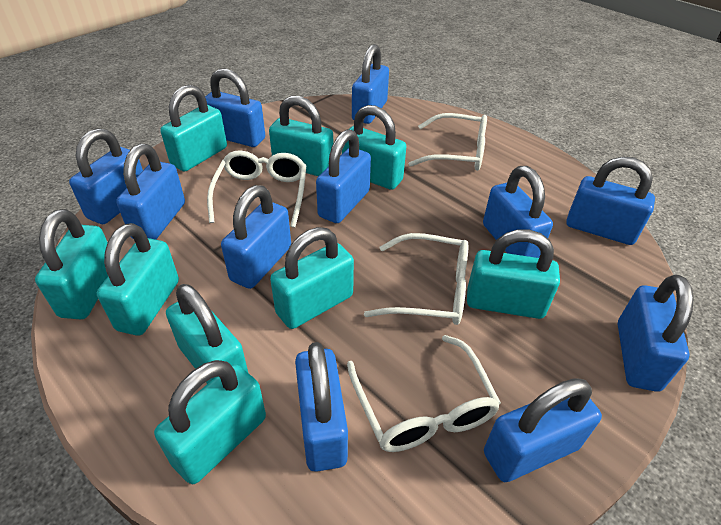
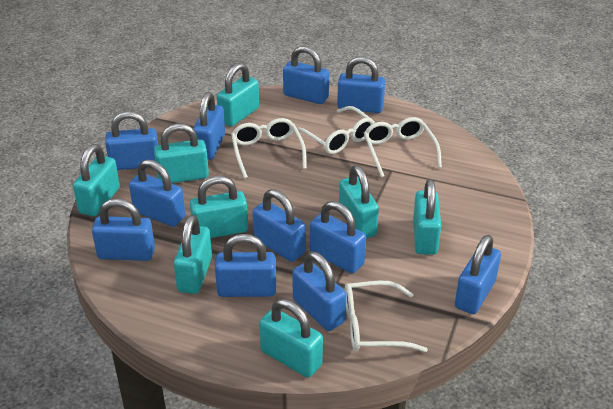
turquoise padlock: [35,209,108,319] [97,223,179,336] [154,360,266,484] [160,85,227,172] [166,284,248,384] [269,96,333,176] [270,227,354,329] [342,105,406,190] [467,229,560,319] = 9 -> [73,144,120,216] [154,123,209,183] [174,215,212,294] [190,176,248,238] [217,63,259,127] [259,299,323,378] [339,165,379,238] [413,179,441,255] = 8

